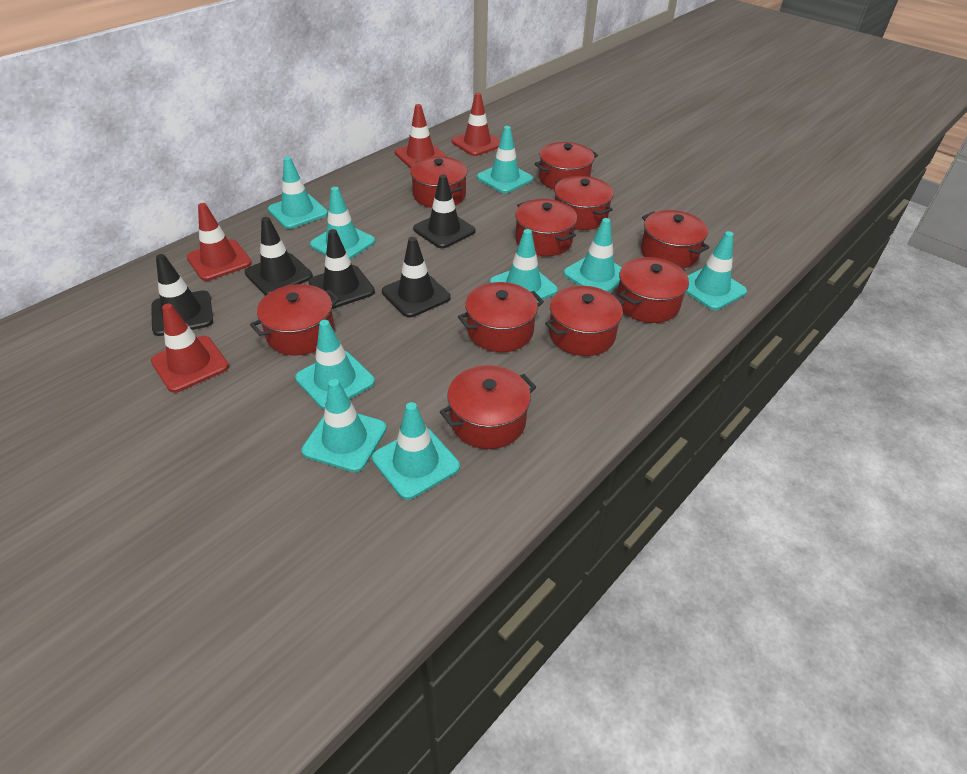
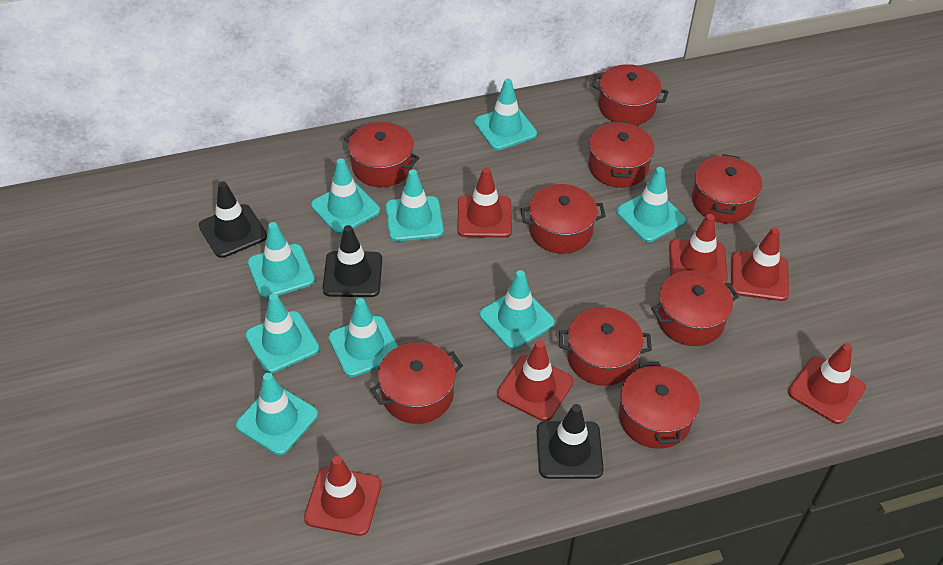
black traffic cone: [151,254,213,336] [245,217,313,295] [308,229,375,309] [382,237,451,318] [413,175,476,248] = 5 -> [199,181,267,258] [323,225,382,297] [537,404,604,479] = 3
red pot: [250,284,340,355] [410,157,467,208] [440,365,536,449] [458,282,544,352] [515,199,577,256] [534,142,598,189] [545,286,625,356] [554,176,613,230] [617,257,689,323] [641,210,710,268] = 10 -> [344,122,419,187] [370,342,463,424] [520,184,606,254] [559,307,652,386] [588,121,655,188] [591,64,669,125] [619,361,700,449] [651,270,739,346] [692,154,762,224] = 9
red traffic cone: [151,304,229,393] [187,203,252,281] [395,104,447,168] [451,93,500,156] = 4 -> [304,456,381,536] [457,167,512,238] [497,340,574,421] [669,214,728,284] [731,227,789,301] [788,343,866,424] = 6

